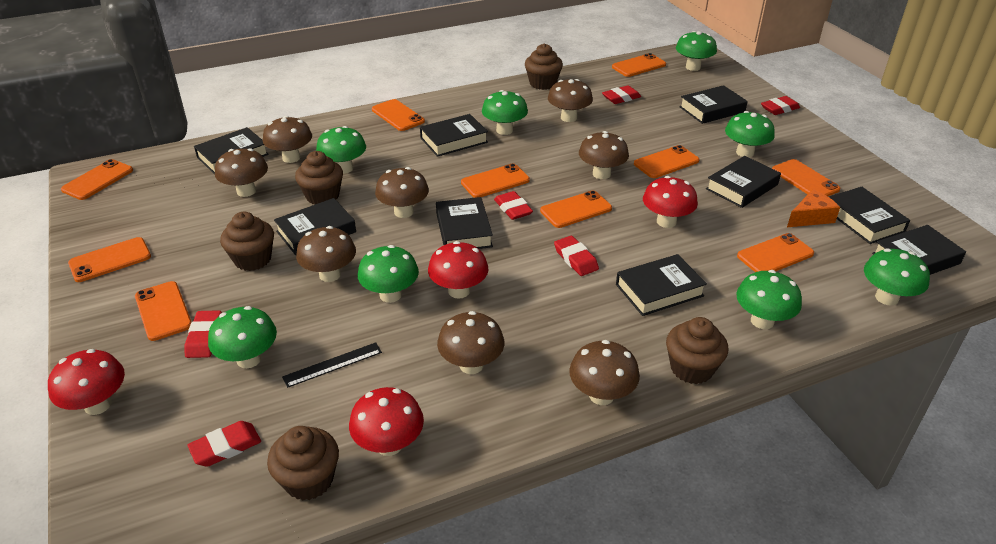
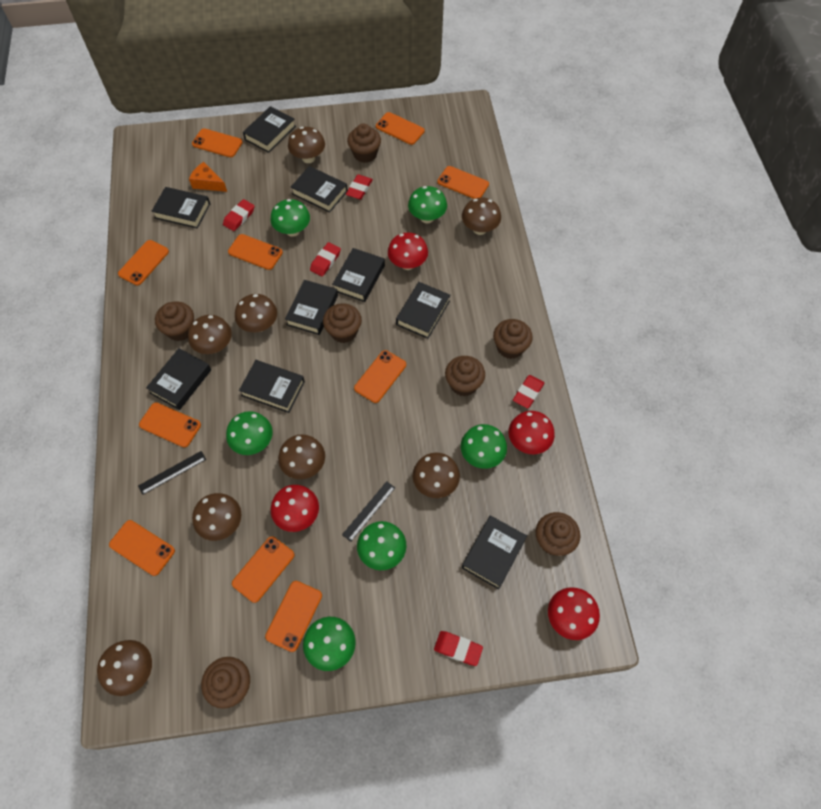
black ruler: [282,342,382,388] = 1 -> [138,451,206,495] [342,481,395,542] = 2
brown cupcake: [220,212,274,271] [267,426,339,500] [295,151,343,204] [525,44,563,90] [666,317,728,384] = 5 -> [155,302,194,341] [201,657,250,709] [323,303,362,343] [347,124,381,163] [445,356,485,396] [493,319,533,359] [536,512,580,556] = 7
green mushroom: [208,306,277,369] [316,126,366,174] [358,245,419,303] [482,90,528,135] [676,31,717,71] [725,111,775,157] [736,270,802,329] [864,248,930,306] = 8 -> [226,411,273,455] [270,199,310,237] [303,617,356,671] [357,521,406,570] [408,186,447,224] [461,424,507,469] = 6
red eraser: [184,310,222,358] [187,421,261,467] [494,191,533,220] [554,236,599,276] [602,85,641,104] [761,96,800,115] = 6 -> [223,199,255,231] [310,242,341,276] [346,174,373,200] [434,631,483,666] [513,375,545,408] = 5

